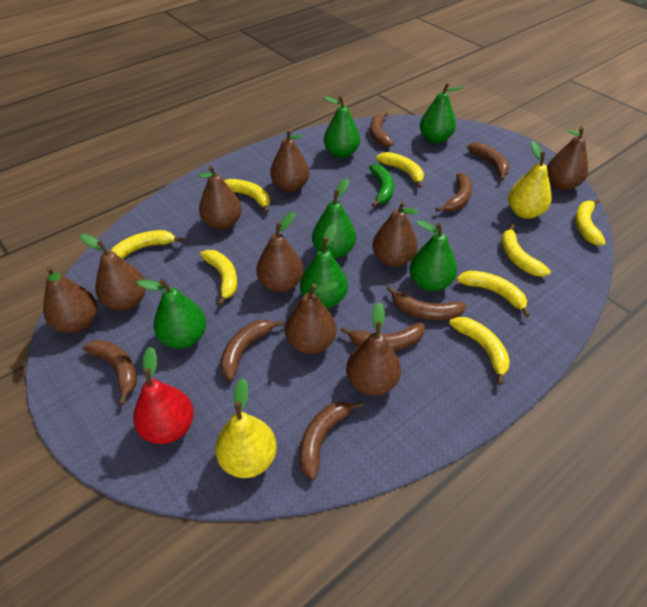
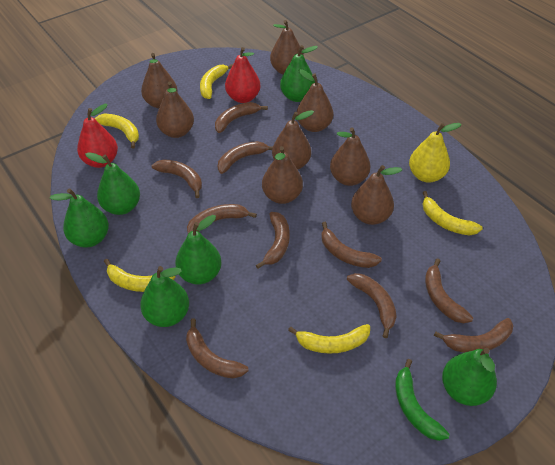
brown banana: [83,340,137,405] [220,320,284,381] [300,401,363,480] [341,323,425,351] [370,112,394,147] [386,286,466,320] [435,173,472,212] [467,142,510,181] = 8 -> [152,159,202,198] [186,319,249,378] [187,204,257,234] [215,102,268,133] [218,141,273,174] [256,212,290,269] [321,222,382,268] [347,273,397,338] [425,258,473,323] [434,318,513,353] = 10
brown pear: [43,266,97,333] [81,234,146,311] [198,165,242,230] [256,212,303,292] [270,129,309,192] [285,281,339,354] [346,302,401,396] [372,201,418,267] [547,127,588,190] = 9 -> [141,53,178,108] [156,81,194,138] [262,146,303,204] [270,20,304,74] [272,110,314,170] [297,69,333,132] [330,127,371,186] [351,165,403,225] = 8
red pear: [133,347,194,444] = 1 -> [77,104,118,168] [225,47,260,103] = 2
yellow banana: [110,230,183,259] [200,250,237,306] [224,179,270,213] [376,152,424,188] [449,317,510,385] [457,271,530,317] [501,224,551,277] [575,198,606,246] = 8 -> [94,114,139,149] [104,259,175,292] [200,64,233,99] [288,324,370,354] [423,191,483,235] = 5
yellow pear: [215,378,277,478] [508,141,552,219] = 2 -> [409,123,462,183] = 1

